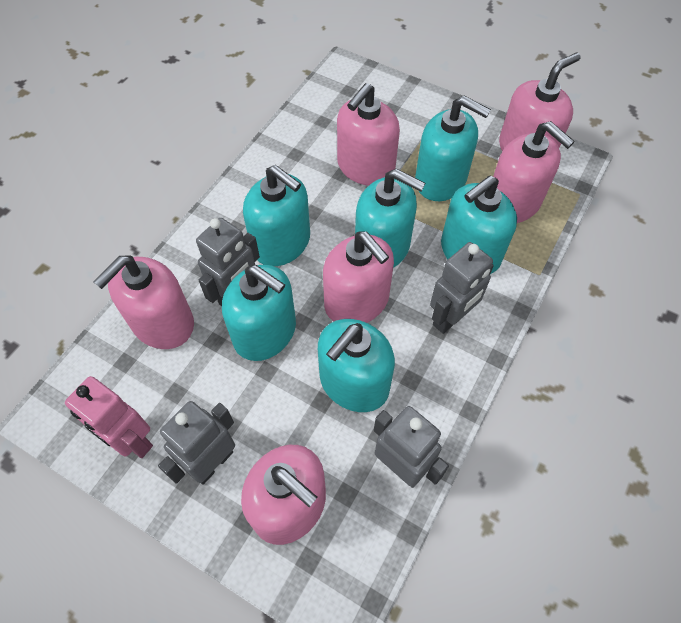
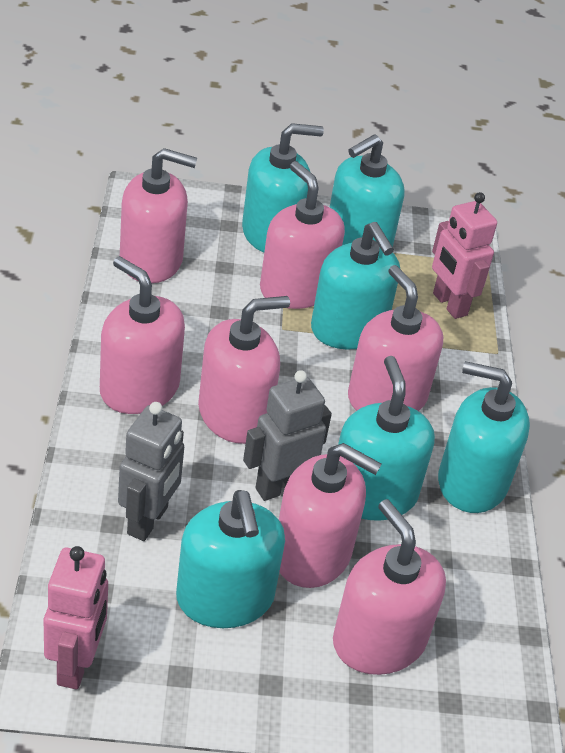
grey robot: [158,401,235,485] [196,218,260,306] [374,406,449,488] [430,242,494,334] = 4 -> [118,402,184,541] [243,370,332,501] = 2
pink robot: [65,376,153,458] = 1 -> [44,546,108,690] [432,192,497,319] = 2
pink soap dispenser: [94,255,194,349] [241,445,326,545] [323,231,394,323] [337,83,400,186] [493,121,575,223] [499,52,581,151] = 6 -> [100,256,185,414] [120,148,197,283] [198,296,290,444] [260,161,345,309] [279,443,381,588] [333,499,446,675] [348,265,443,411] = 7

